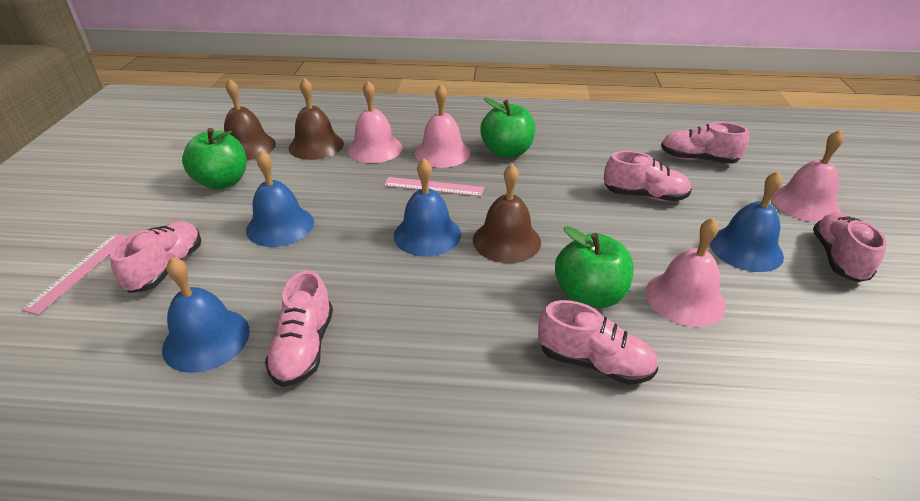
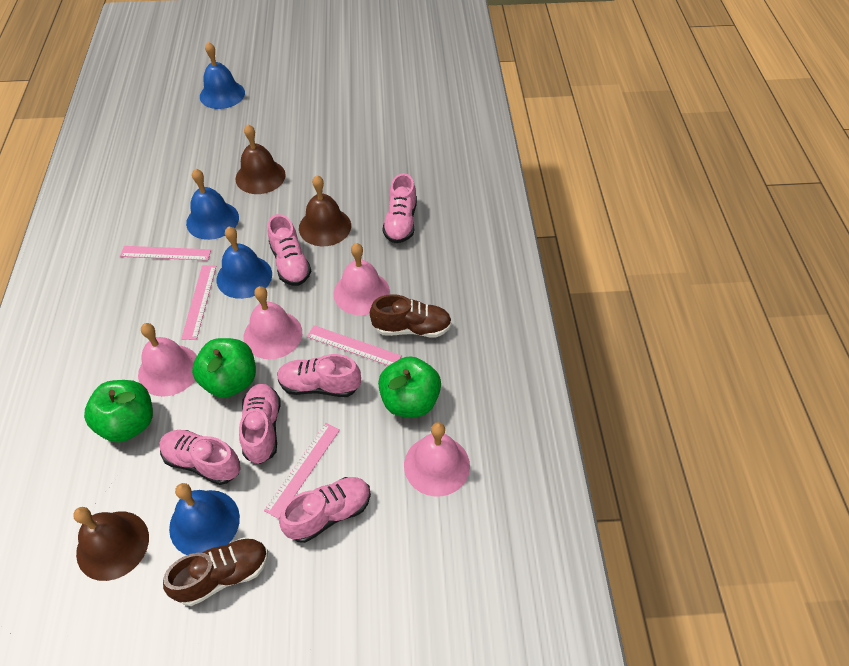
brown shoe: none = 0 -> [163,537,268,606] [370,294,452,337] = 2
pink ruler: [22,233,127,315] [384,177,484,196] = 2 -> [120,246,211,261] [181,265,216,340] [264,423,340,519] [307,325,402,366] = 4

